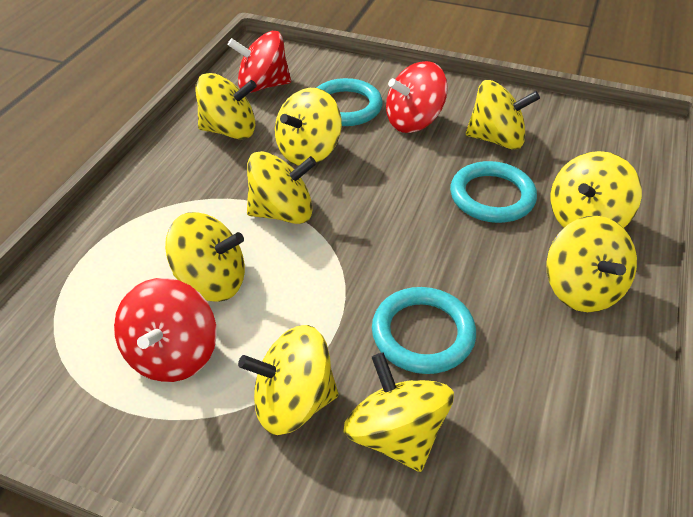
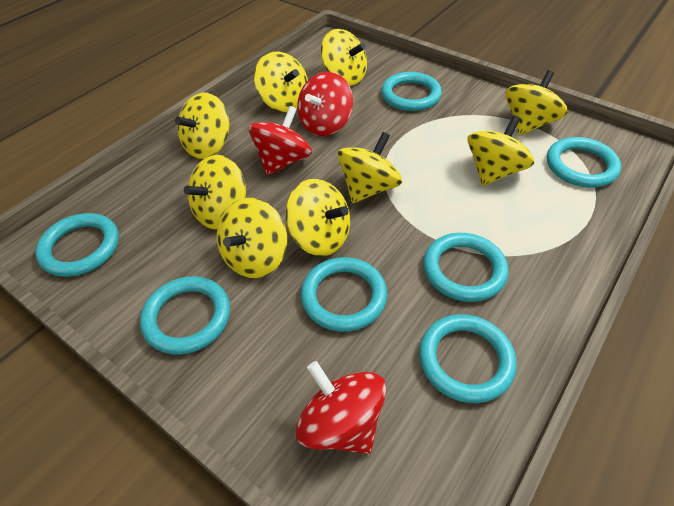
turquoise ring: [316,78,383,126] [372,287,476,374] [450,161,537,223] = 3 -> [35,213,119,277] [140,276,230,355] [301,257,387,332] [381,72,442,111] [419,314,517,403] [423,233,509,302] [547,137,621,188] = 7

